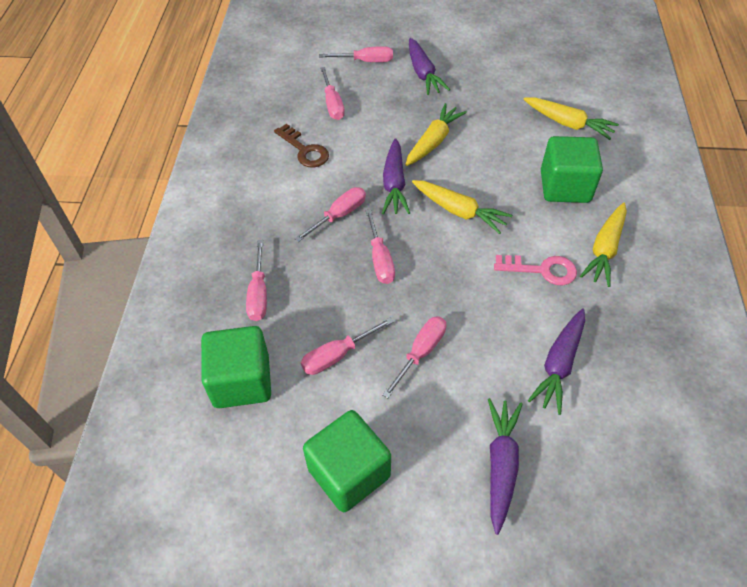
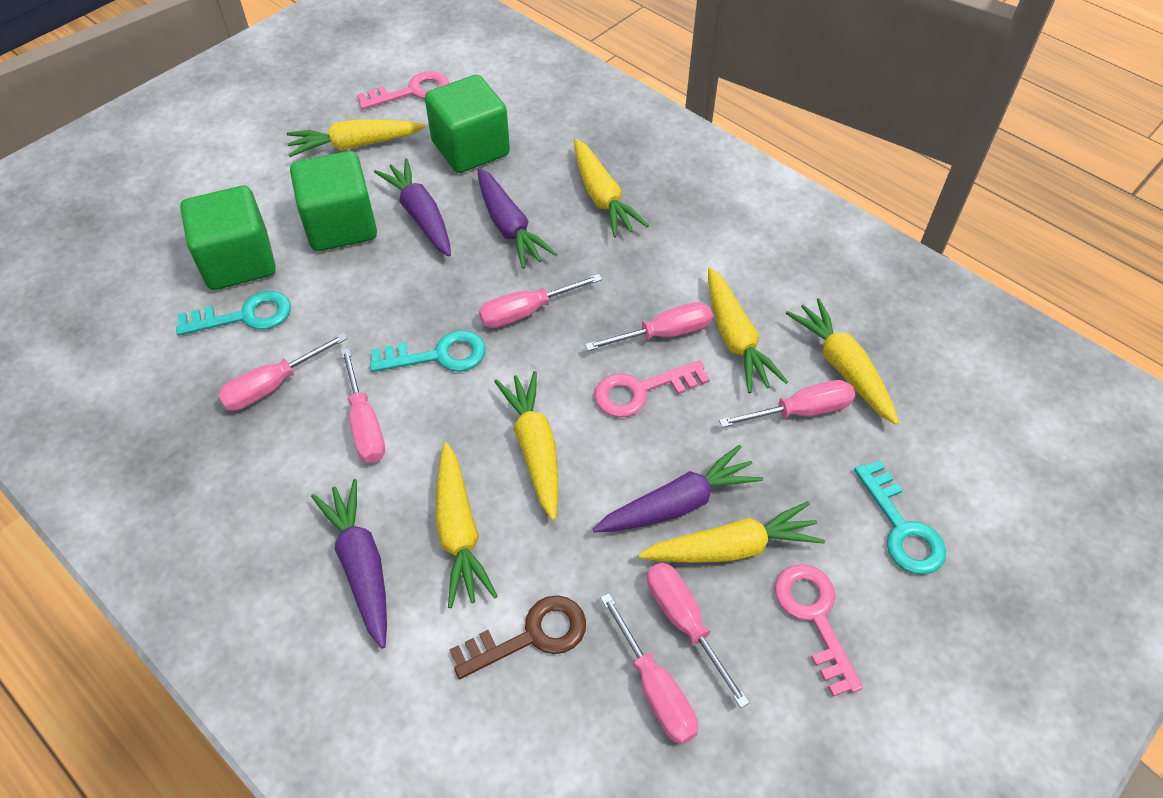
pink key: [494,255,577,285] = 1 -> [357,71,449,110] [594,360,710,417] [775,564,863,697] = 3
turquoise key: none = 0 -> [176,291,291,336] [370,330,486,372] [854,460,946,575] = 3
yellow carrot: [405,103,467,166] [412,180,512,234] [524,97,619,140] [580,202,627,287] = 4 -> [286,119,425,157] [436,442,498,608] [494,371,558,520] [574,139,649,237] [638,501,825,563] [708,268,788,393] [786,298,899,425] = 7

